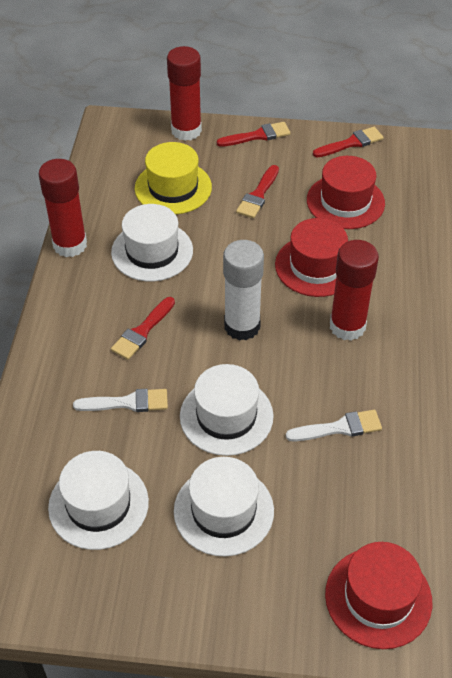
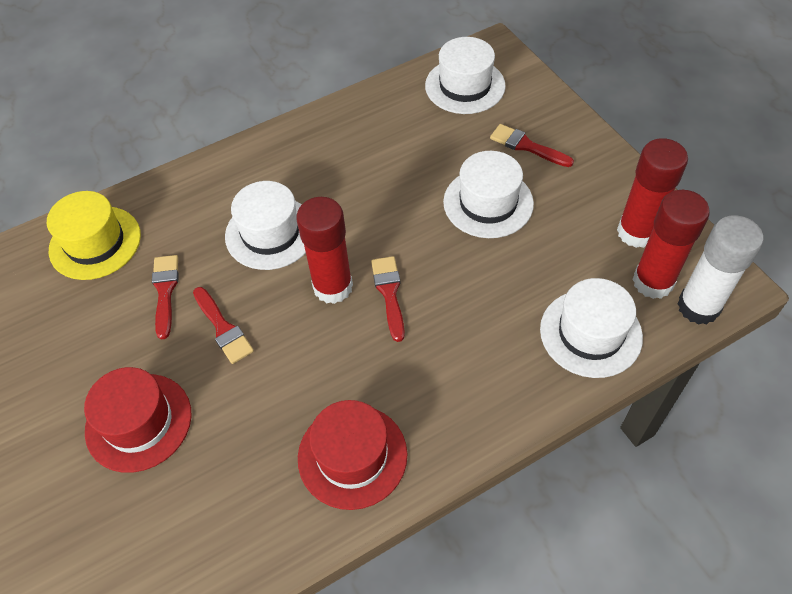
red hat: [275,218,348,297] [307,156,385,229] [325,542,432,649] = 3 -> [84,367,192,473] [298,400,407,510] = 2
white brush: [73,389,168,412] [286,410,382,442] = 2 -> none = 0

